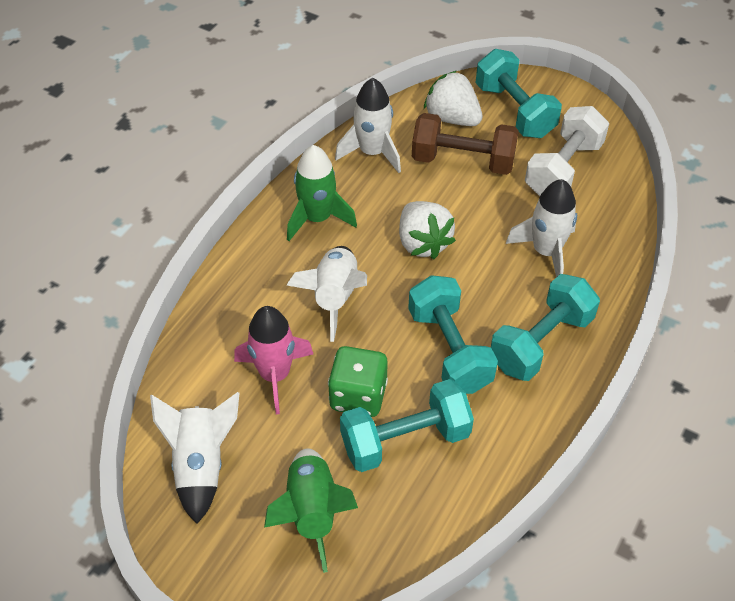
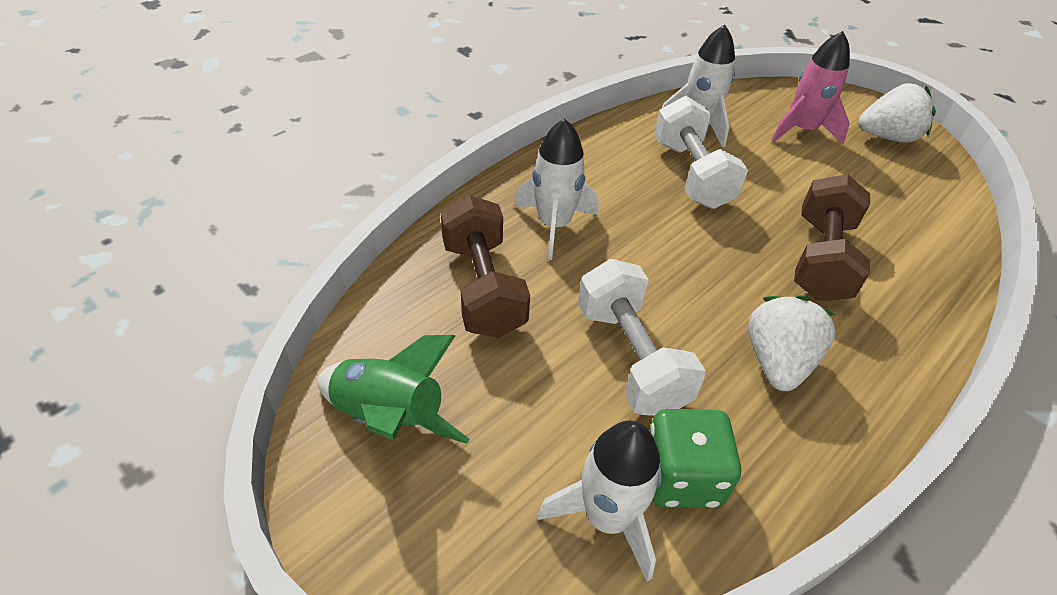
brown dumbbell: [412,113,519,175] = 1 -> [441,195,530,338] [794,174,870,301] = 2
green rocket: [264,448,358,573] [287,145,357,241] = 2 -> [317,335,469,444] = 1
turquoise dumbbell: [340,379,474,472] [408,275,498,394] [476,49,562,138] [491,274,600,381] = 4 -> none = 0
white dumbbell: [525,106,609,196] = 1 -> [578,259,706,416] [654,96,748,209] = 2
white rocket: [150,392,239,524] [287,246,367,342] [335,78,401,173] [506,179,577,277] = 4 -> [514,118,599,260] [538,421,662,582] [662,25,735,148] = 3

